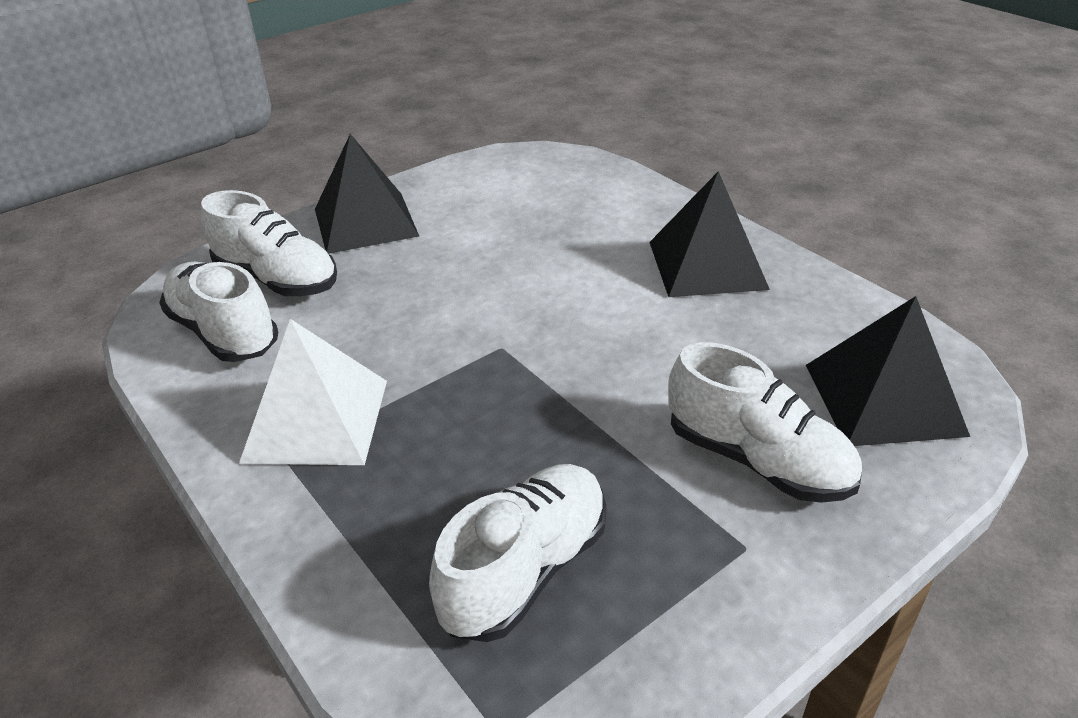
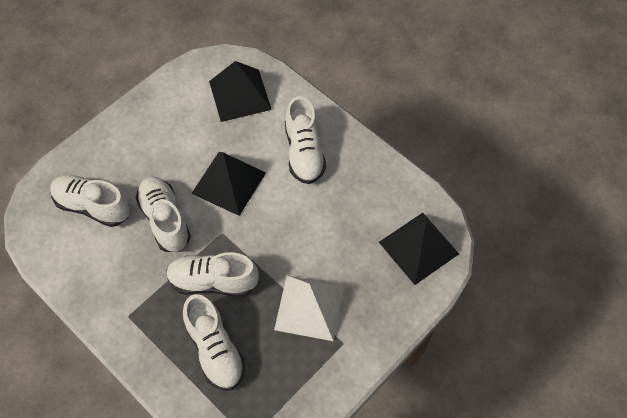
white shoe: [159,262,278,362] [201,190,337,296] [429,464,607,642] [668,342,862,503] = 4 -> [50,175,130,227] [135,176,191,252] [166,252,259,297] [183,294,245,391] [285,96,326,184] = 5

